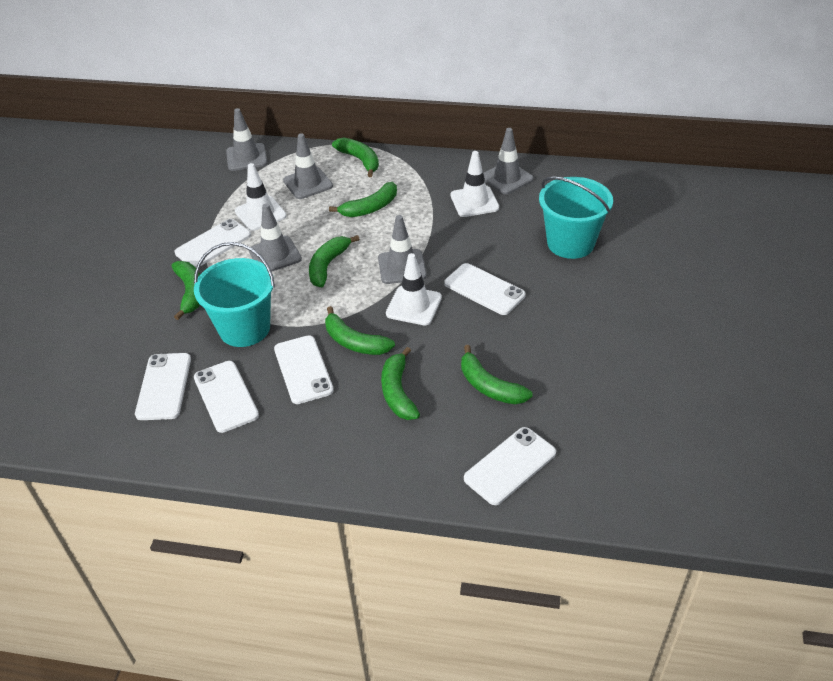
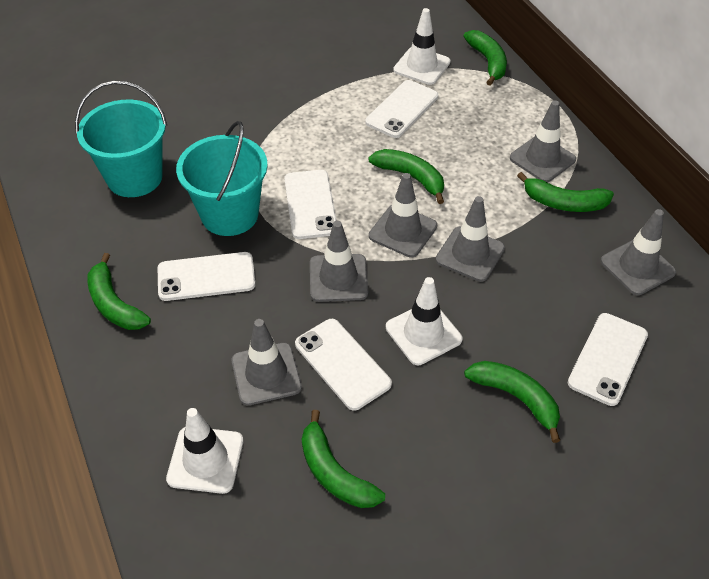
green banana: [172,261,200,320] [309,235,360,287] [325,306,395,355] [329,182,397,217] [332,138,379,177] [381,347,420,420] [461,345,533,404] = 7 -> [87,253,151,330] [302,410,385,508] [369,149,444,204] [464,30,507,85] [464,361,560,443] [517,172,614,212] = 6
grey traffic cone: [226,108,267,171] [249,204,302,272] [283,133,333,199] [378,215,427,284] [483,128,534,194] = 5 -> [232,319,302,405] [310,221,368,302] [369,173,437,257] [436,196,505,282] [510,100,576,182] [601,209,676,295] = 6
white phone: [135,353,191,420] [175,219,251,268] [194,361,259,433] [274,335,334,404] [444,263,526,315] [464,427,556,505] = 6 -> [158,252,256,301] [284,170,337,239] [295,319,392,411] [365,80,438,138] [568,313,648,406] = 5

